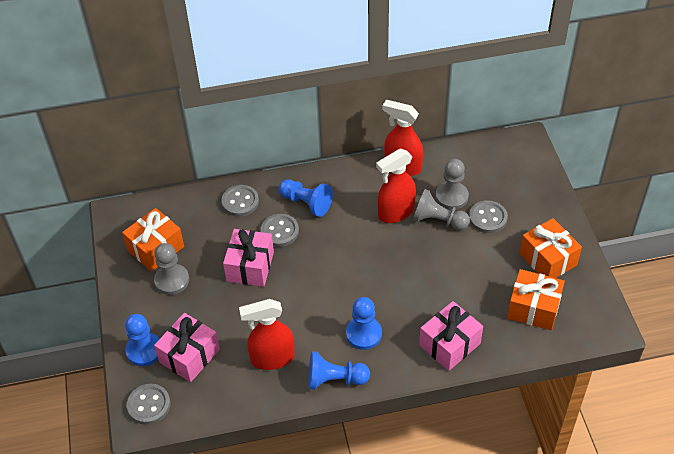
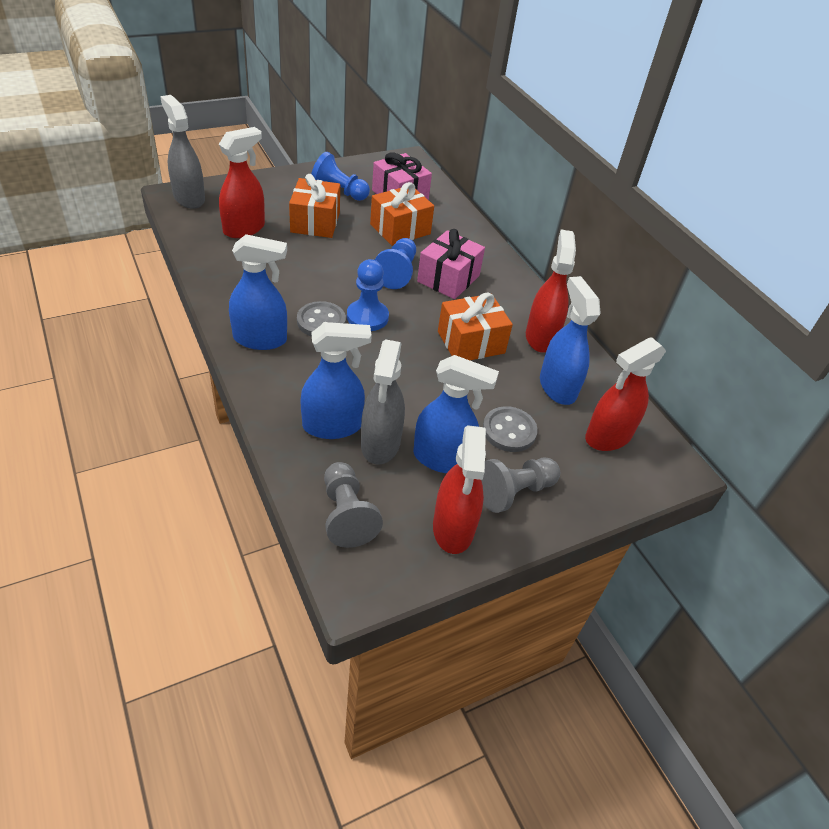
blue pawn: [125,314,159,366] [279,179,333,217] [308,351,370,390] [346,297,382,350] = 4 -> [311,152,370,201] [347,259,389,331] [375,238,416,289] = 3
blue spray bottle: none = 0 -> [229,234,287,350] [300,322,372,439] [413,355,499,473] [540,276,601,405] = 4
grey button: [127,384,170,425] [221,185,259,217] [261,214,299,247] [469,200,508,233] = 4 -> [297,301,346,337] [483,406,538,452] = 2
grey pawn: [154,243,189,295] [413,189,470,230] [436,159,469,210] = 3 -> [324,462,383,548] [481,458,560,513] = 2
grey spray bottle: none = 0 -> [160,95,205,209] [361,339,405,465] = 2
pink gift: [154,313,220,382] [223,229,274,287] [419,301,483,371] = 3 -> [372,152,432,200] [417,229,485,299] = 2
red spray bottle: [239,299,295,370] [376,149,416,223] [382,100,423,176] = 3 -> [219,127,265,238] [433,425,486,554] [526,230,576,353] [585,337,666,451] = 4

